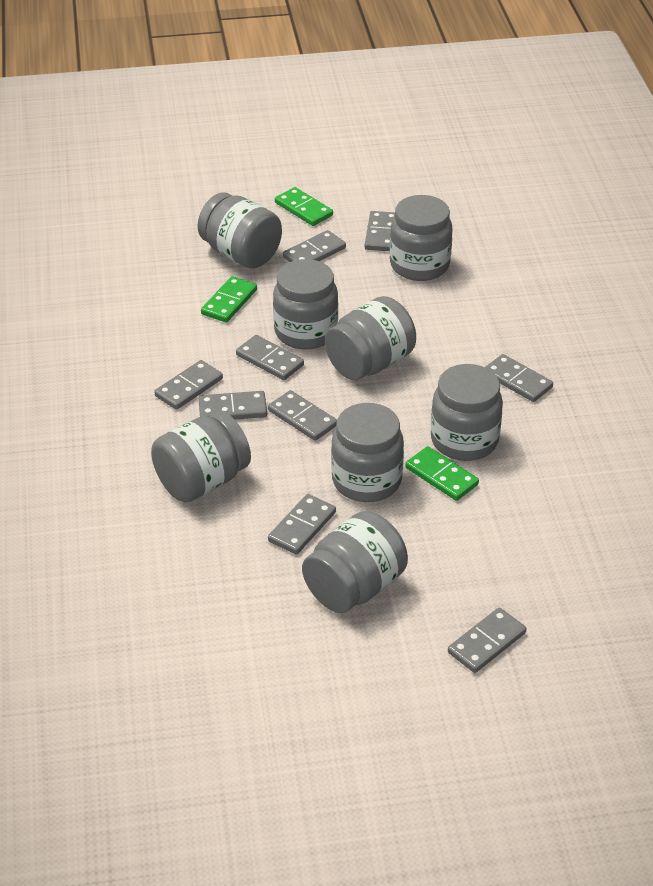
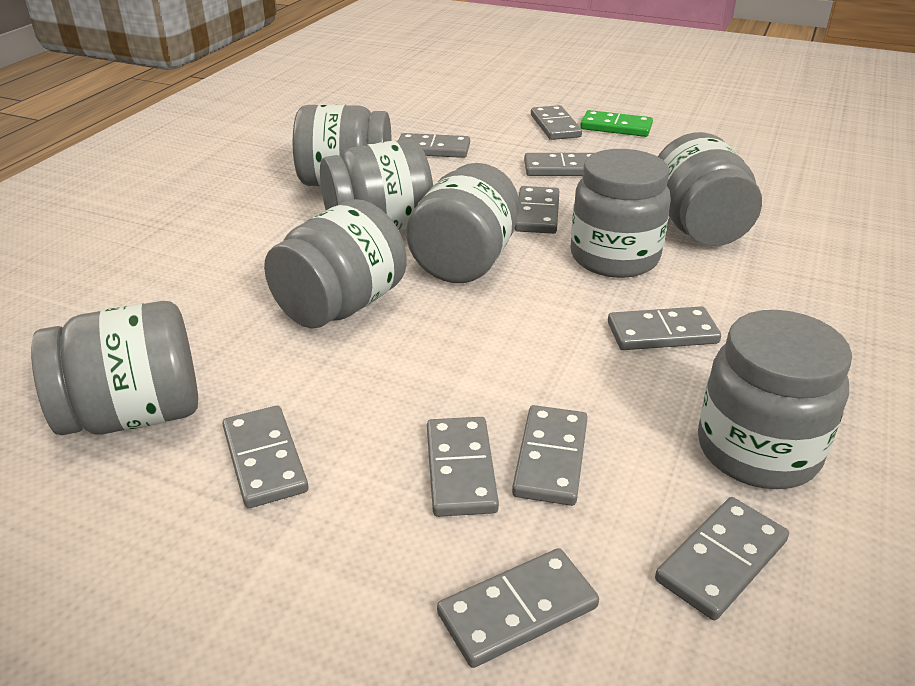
green domino: [201,276,257,323] [275,187,333,226] [405,446,479,501] = 3 -> [580,110,653,137] = 1
grey domino: [154,360,223,410] [198,391,267,420] [236,335,304,380] [268,390,337,441] [268,494,336,555] [283,230,346,262] [365,211,395,251] [448,608,527,673] [485,354,553,402] = 9 -> [222,406,308,508] [399,133,470,158] [427,417,499,517] [437,548,599,668] [512,405,588,506] [515,186,559,234] [524,153,594,176] [531,105,582,140] [608,306,721,350] [655,497,789,620] = 10

